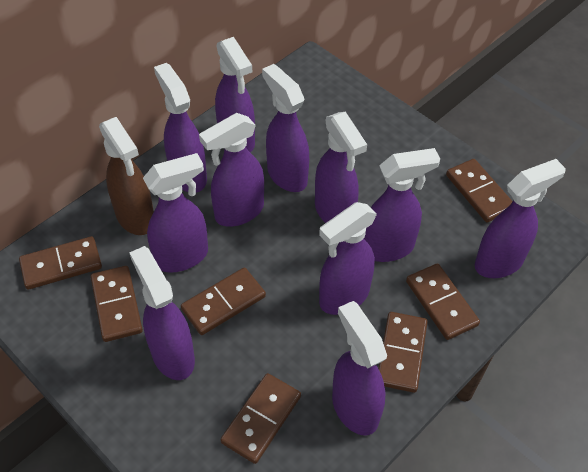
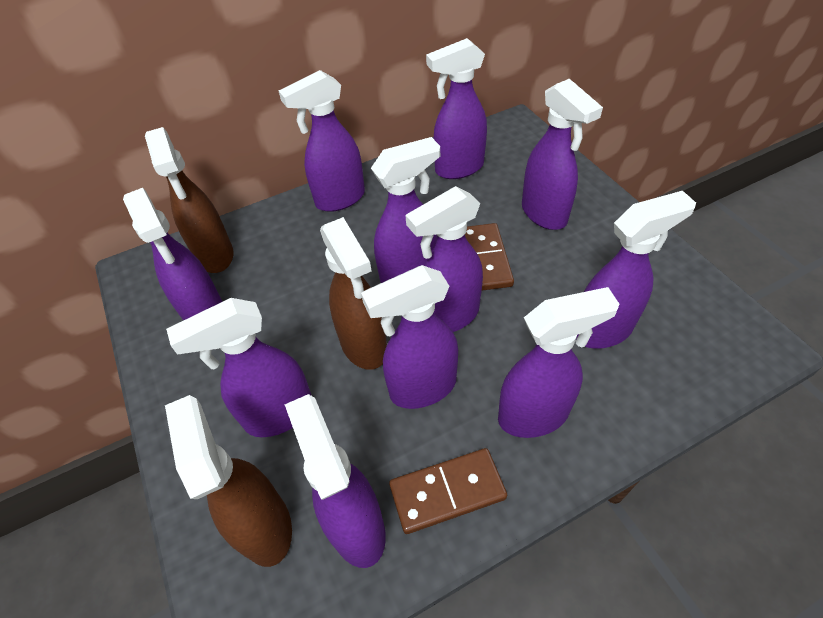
brown domino: [19,236,102,290] [91,266,143,342] [181,267,266,335] [220,373,301,464] [378,312,428,393] [406,263,480,340] [446,159,513,223] = 7 -> [389,448,507,534] [465,223,514,291] = 2
brown spray bottle: [99,117,154,235] = 1 -> [145,127,233,273] [165,395,292,567] [320,217,387,370] = 3

